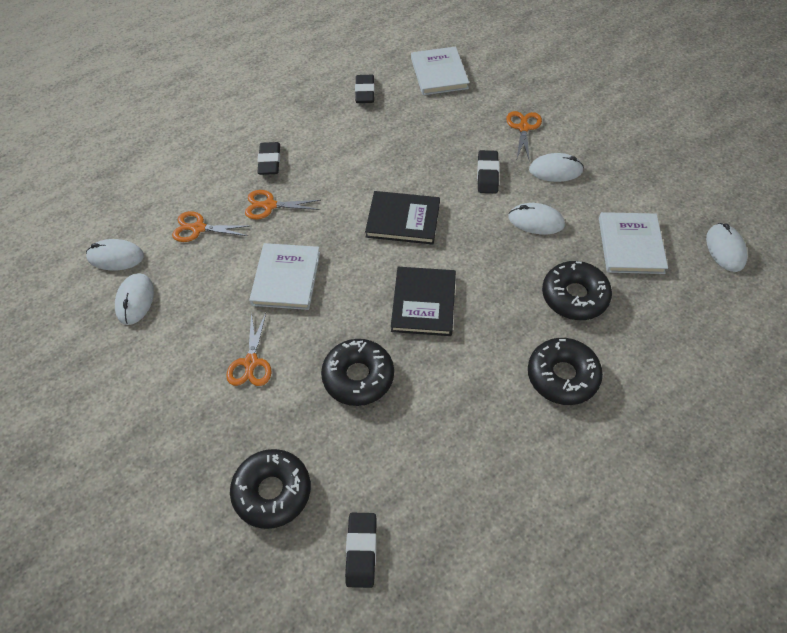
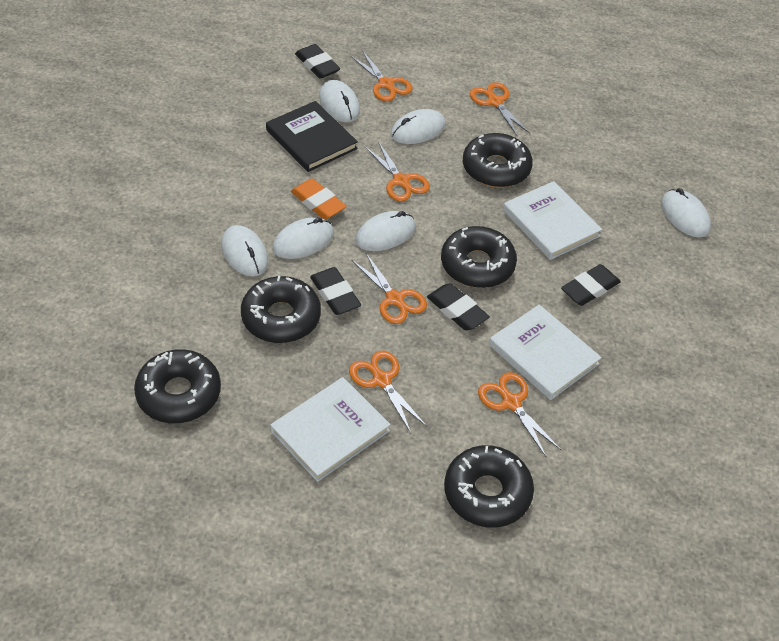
black book: [365,191,440,245] [391,267,456,336] = 2 -> [266,101,358,172] = 1
black donut: [230,449,311,529] [321,339,394,406] [528,338,603,405] [542,261,612,320] = 4 -> [134,349,221,423] [241,275,321,343] [441,226,517,288] [444,445,534,528] [463,133,533,188] = 5
orange eraser: none = 0 -> [291,178,346,219] = 1
orange scissors: [172,211,249,242] [226,312,272,386] [245,190,321,219] [506,111,542,162] = 4 -> [349,351,427,433] [351,52,413,102] [352,253,427,324] [365,141,430,202] [470,82,530,137] [478,372,561,458] = 6
white mouse: [86,239,144,270] [115,273,154,325] [508,203,565,235] [529,153,584,182] [706,223,747,272] = 5 -> [221,225,268,277] [272,217,334,259] [319,80,360,122] [355,211,415,251] [391,109,446,144] [661,188,711,238] = 6

